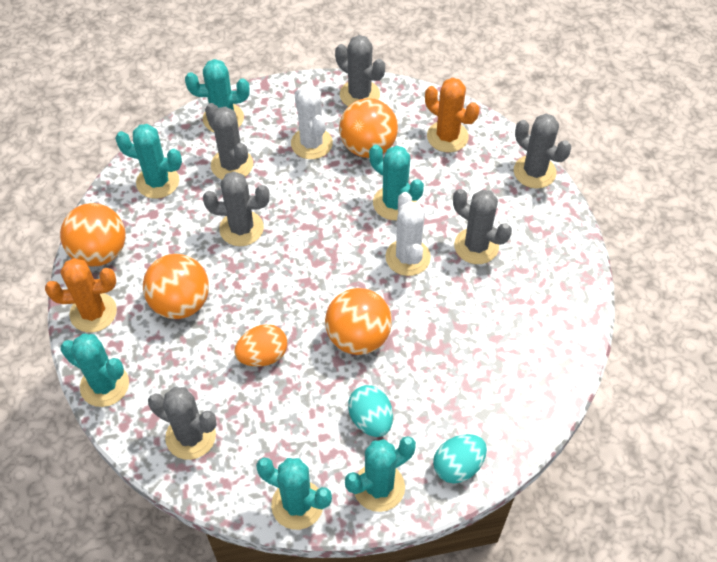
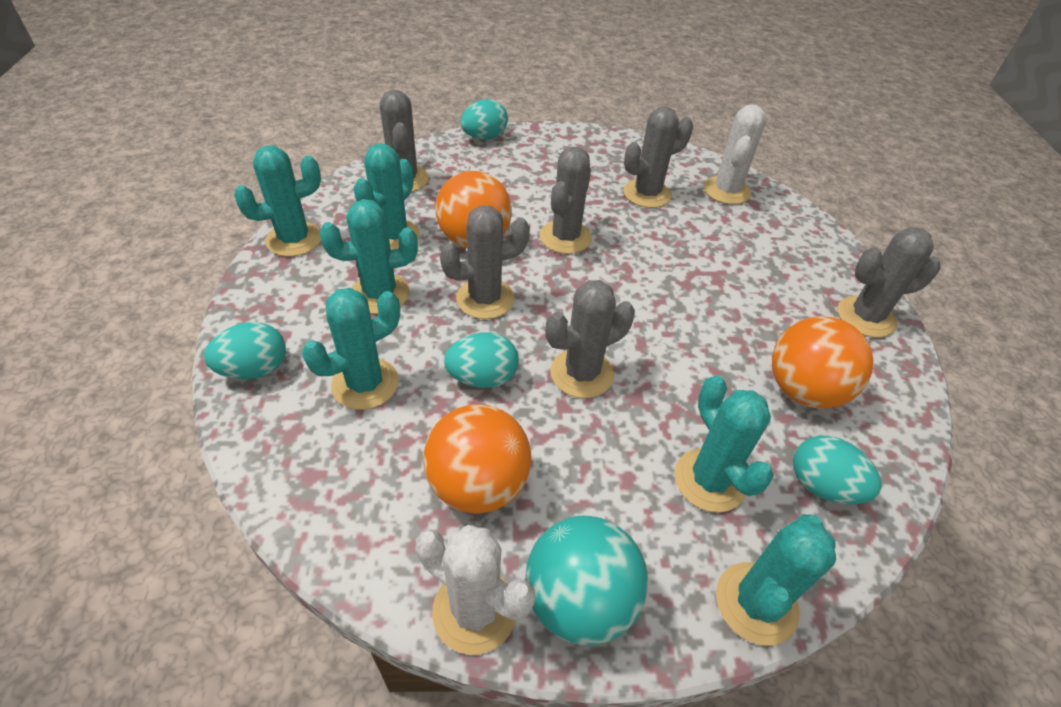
orange ball: [60,203,126,266] [143,254,209,319] [325,288,392,355] [339,98,398,158] = 4 -> [423,404,531,514] [435,171,512,248] [772,316,873,409] = 3
orange cactus: [45,258,117,333] [425,78,479,152] = 2 -> none = 0
orange egg: [234,324,287,366] = 1 -> none = 0
turquoise ball: none = 0 -> [525,516,648,646] = 1
turquoise egg: [348,385,393,437] [433,434,487,484] = 2 -> [204,322,286,379] [444,332,519,388] [461,99,508,140] [793,435,882,504] = 4

